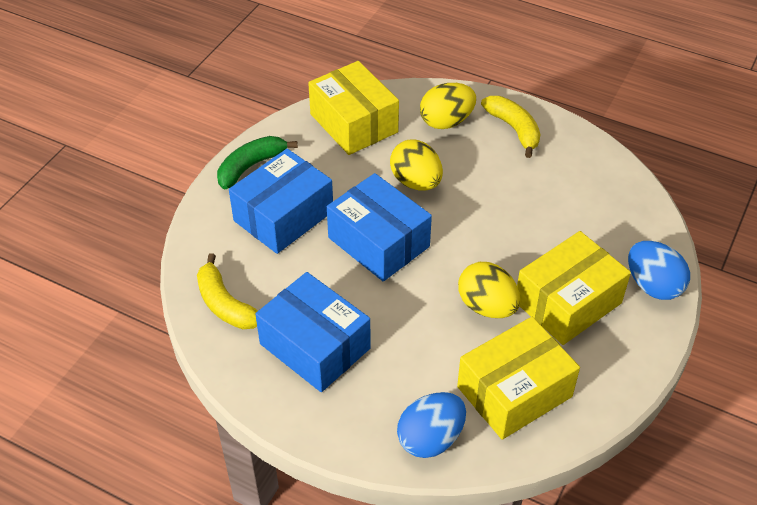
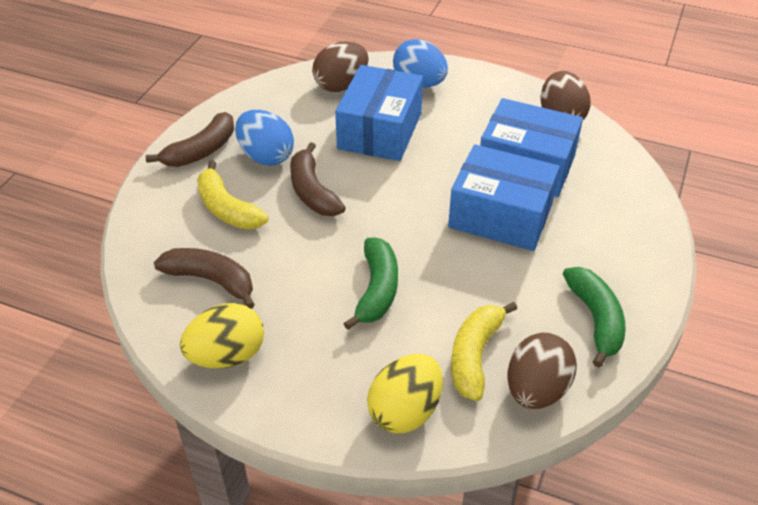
brown banana: none = 0 -> [146,112,234,167] [154,248,255,309] [290,142,346,216] = 3
brown egg: none = 0 -> [312,41,369,92] [507,333,577,409] [541,71,591,120] = 3
green banana: [217,136,298,189] = 1 -> [343,238,398,330] [563,267,626,368] = 2
yellow box: [308,61,399,155] [457,317,580,440] [517,231,631,345] = 3 -> none = 0
yellow egg: [390,140,443,191] [420,83,476,129] [458,262,521,318] = 3 -> [180,303,264,369] [367,354,443,433] = 2

